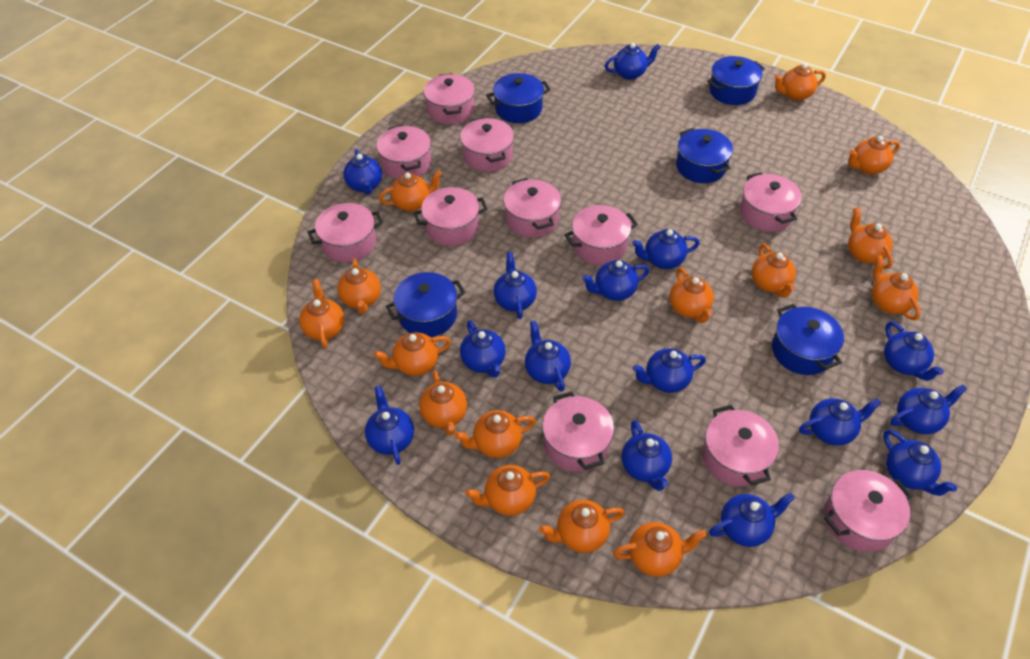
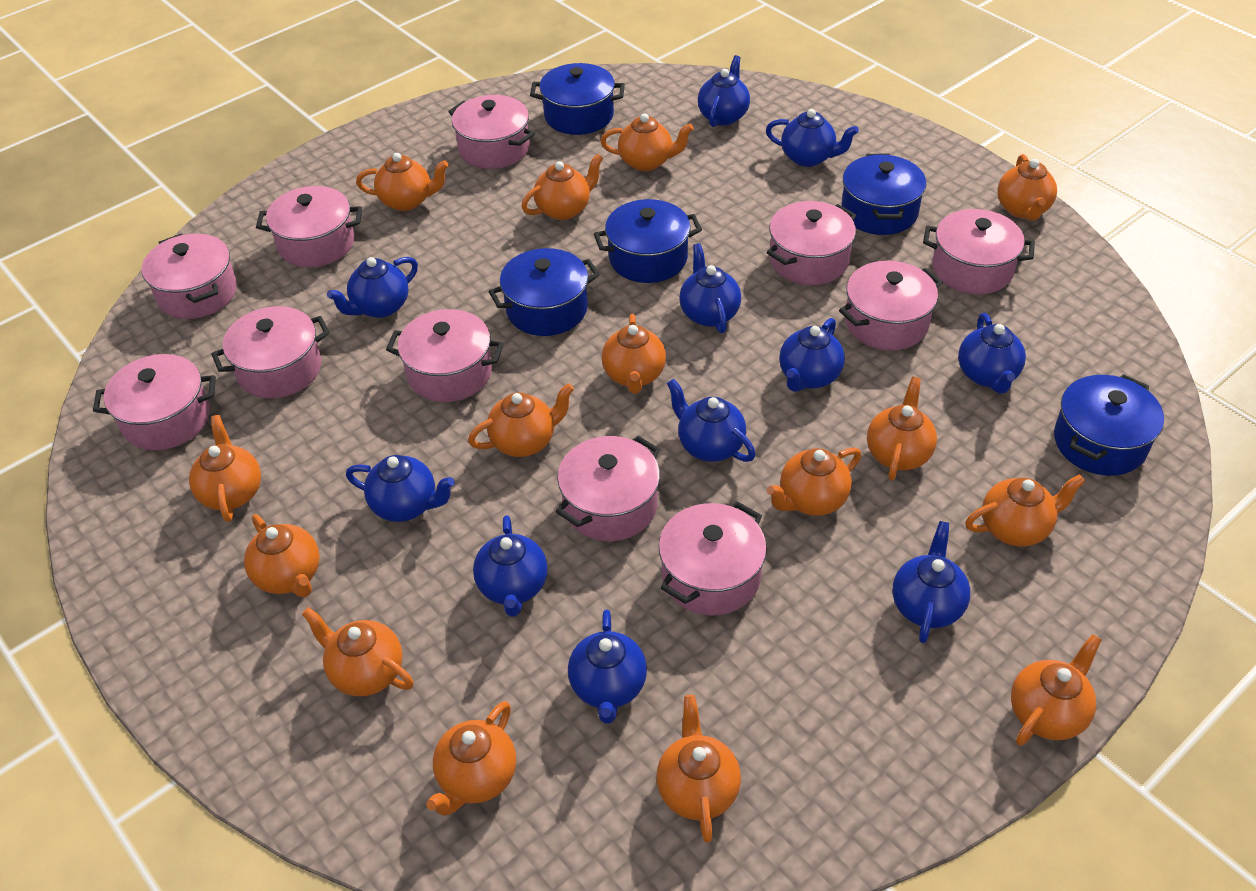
blue teapot: [343,149,382,195] [365,386,414,465] [460,320,506,378] [494,252,537,319] [525,321,571,392] [582,260,650,301] [605,43,660,80] [622,420,672,491] [632,229,700,269] [633,348,706,393] [709,493,795,547] [799,398,881,446] [883,429,957,496] [884,321,944,381] [890,384,967,434] = 15 -> [327,257,418,318] [346,455,455,522] [473,515,548,617] [568,609,647,724] [667,379,756,462] [679,243,741,333] [698,55,750,127] [766,109,859,167] [779,318,845,392] [892,521,970,643] [958,313,1026,394] = 11

